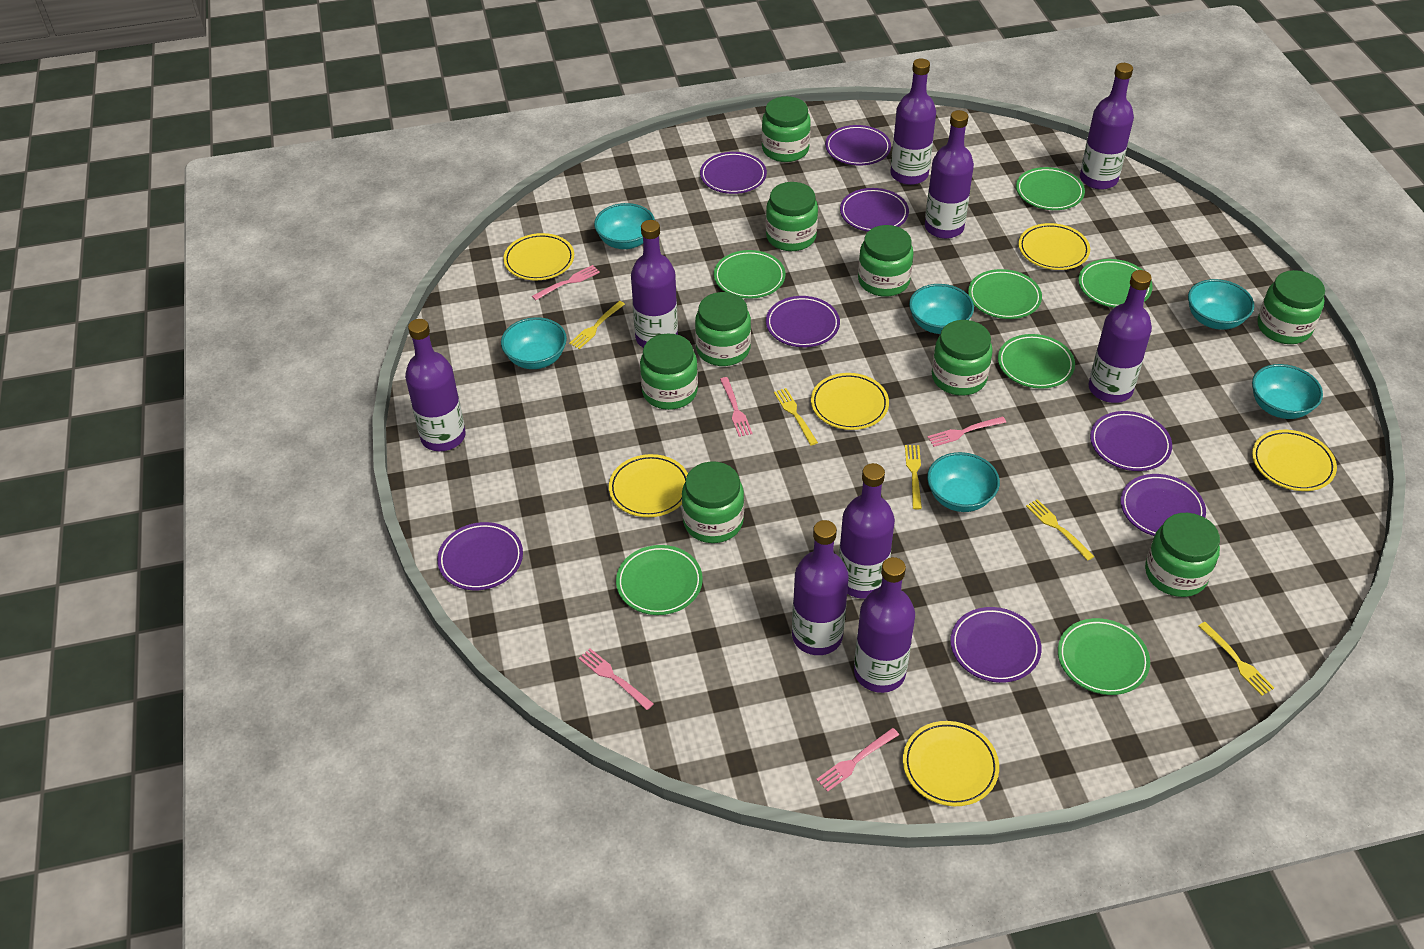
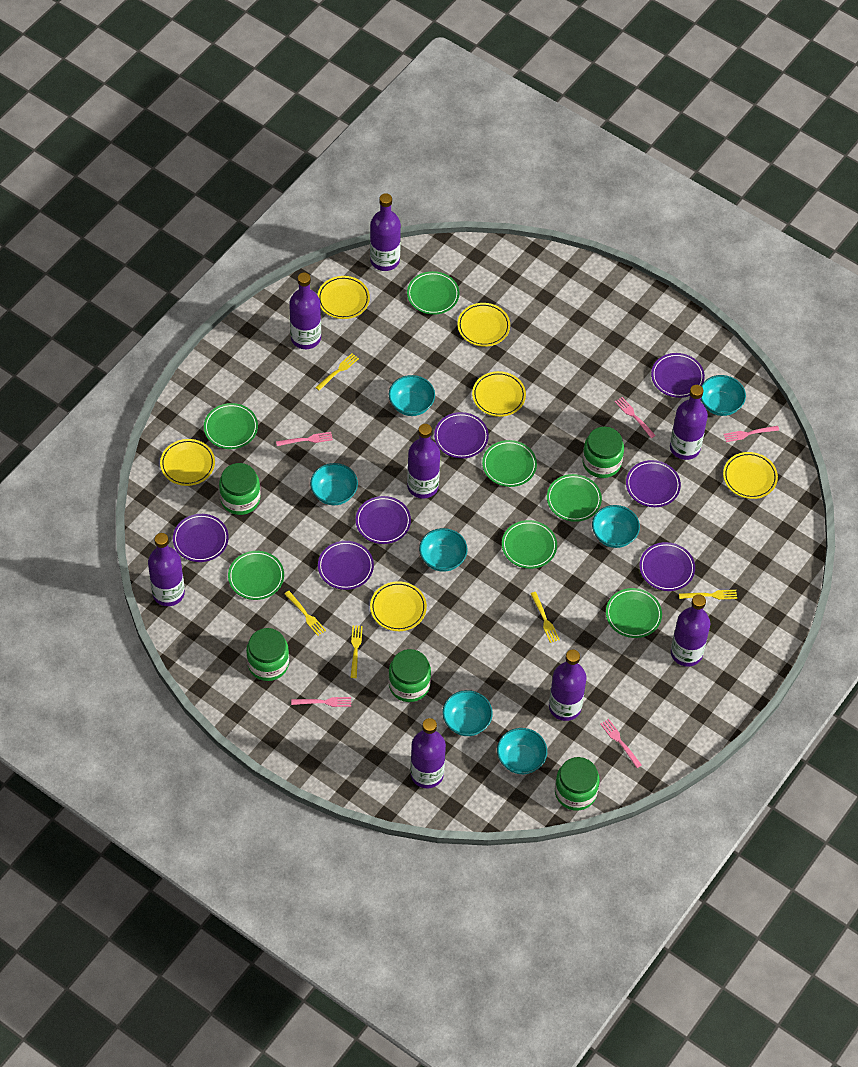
green jar: [640,334,698,410] [682,462,744,543] [695,292,751,366] [762,96,811,162] [766,182,818,251] [858,225,914,297] [932,320,993,395] [1145,513,1220,597] [1257,270,1325,344] = 9 -> [219,463,260,515] [246,628,289,681] [388,649,431,702] [555,757,600,811] [582,427,624,478] = 5
purple bottle: [405,319,466,451] [631,220,678,348] [792,520,849,655] [839,463,895,598] [854,557,915,693] [890,58,936,185] [925,110,974,239] [1080,63,1134,190] [1088,270,1152,403] = 9 -> [148,533,185,606] [289,273,321,349] [370,193,401,271] [407,424,440,499] [410,718,446,788] [549,650,587,721] [670,385,708,460] [671,594,710,667] = 8
purple plate: [437,522,523,590] [700,152,767,194] [766,296,840,347] [825,125,891,165] [840,188,909,232] [950,607,1042,683] [1090,411,1172,471] [1121,474,1206,536] = 8 -> [173,514,229,562] [318,541,374,590] [356,496,411,544] [434,412,489,458] [626,460,681,507] [639,542,695,591] [651,353,705,398] = 7
turquoise bowl: [501,317,567,369] [594,203,655,249] [909,284,974,334] [927,452,1000,512] [1188,279,1254,330] [1252,364,1323,419] = 6 -> [310,463,358,505] [388,375,435,416] [419,528,468,572] [442,690,493,736] [497,728,547,774] [592,505,640,548] [701,375,746,416] = 7

